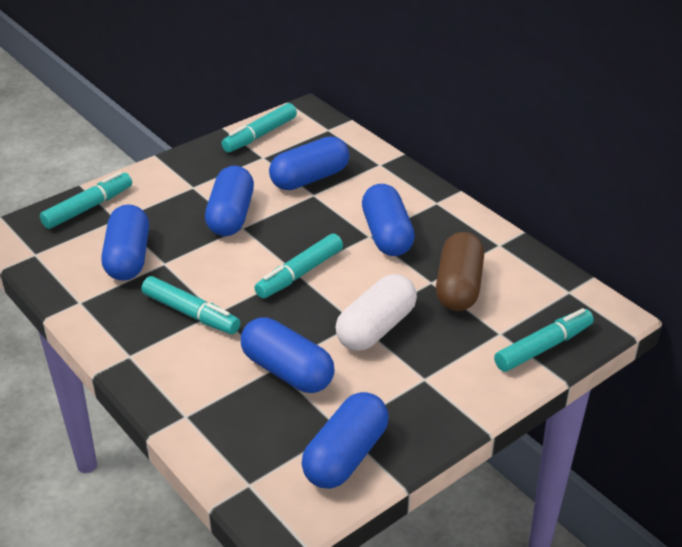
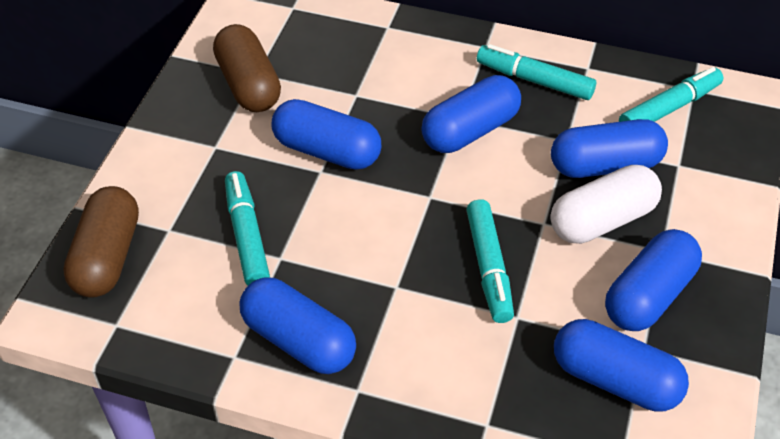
brown capsule: [436,232,484,311] = 1 -> [63,186,139,297] [213,24,281,112] = 2
turquoise marker: [40,172,132,229] [141,276,240,334] [221,103,297,152] [254,234,343,299] [494,308,594,372] = 5 -> [225,171,270,286] [466,199,514,323] [477,44,596,100] [619,67,723,122] = 4

